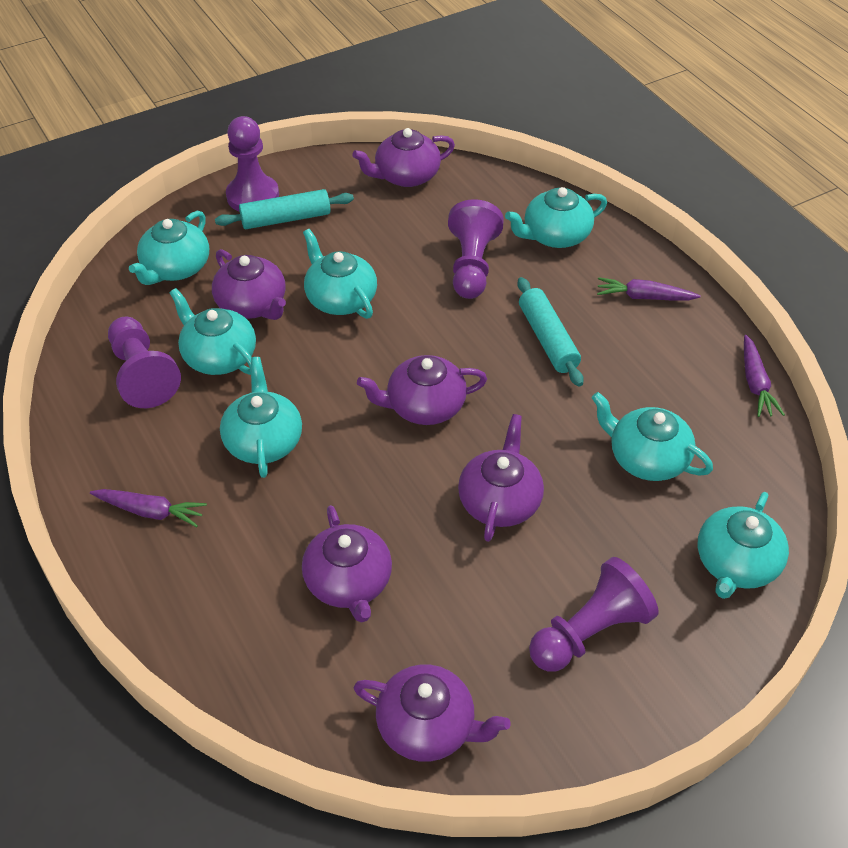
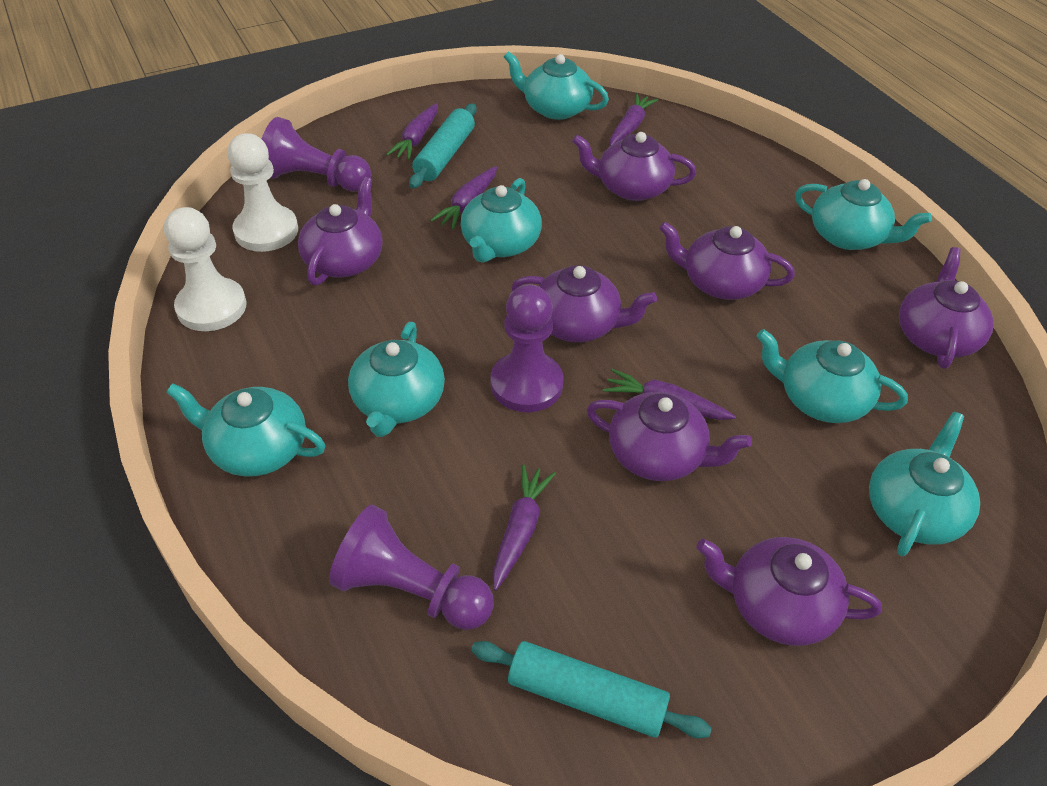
purple carrot: [90,489,207,527] [597,277,701,300] [744,335,785,417] = 3 -> [386,103,438,160] [430,166,497,229] [493,465,556,591] [603,369,736,420] [610,93,658,146] = 5
purple pawn: [108,316,181,408] [226,116,279,212] [448,199,504,299] [529,557,659,672] = 4 -> [262,117,371,192] [329,504,494,630] [490,284,563,412] = 3
purple teapot: [212,249,286,320] [302,505,392,623] [352,128,455,187] [353,665,511,762] [357,355,487,425] [458,414,544,542] = 6 -> [298,177,383,285] [511,265,657,342] [572,132,696,201] [587,392,752,481] [659,222,795,300] [696,537,882,646] [899,247,994,369] = 7
white pawn: none = 0 -> [164,207,246,331] [227,133,298,252] = 2

